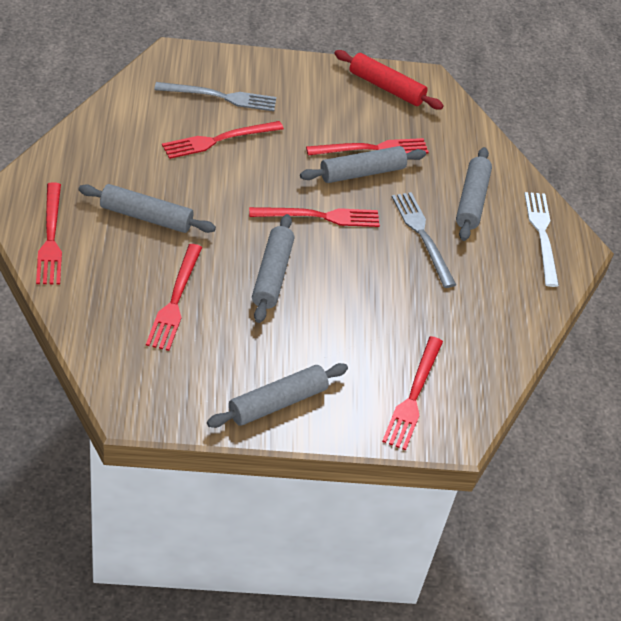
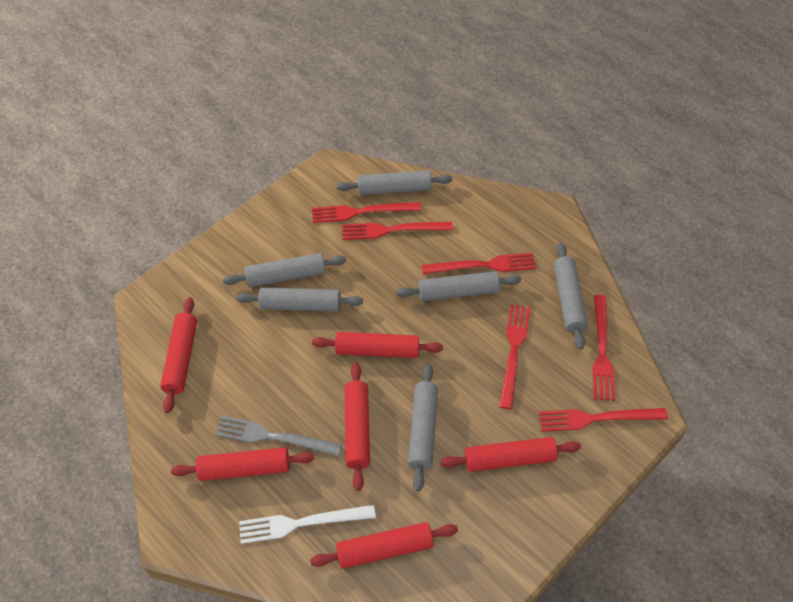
grey fork: [154,82,276,111] [392,192,456,288] = 2 -> [215,416,342,456] = 1
grey rolling pin: [78,184,216,233] [207,363,348,428] [252,214,294,323] [300,146,426,183] [456,147,492,241] = 5 -> [223,253,346,287] [237,287,363,311] [337,170,452,195] [396,271,521,301] [408,364,438,491] [554,243,588,350] = 6
red rolling pin: [334,50,444,110] = 1 -> [160,297,197,413] [171,447,314,481] [310,522,458,569] [312,332,443,358] [345,363,370,491] [440,437,581,472] = 6

